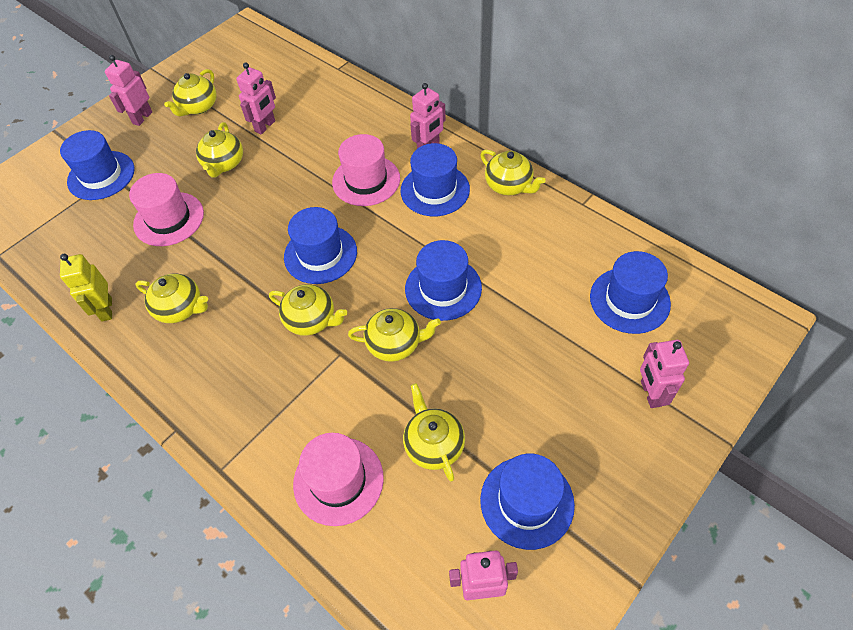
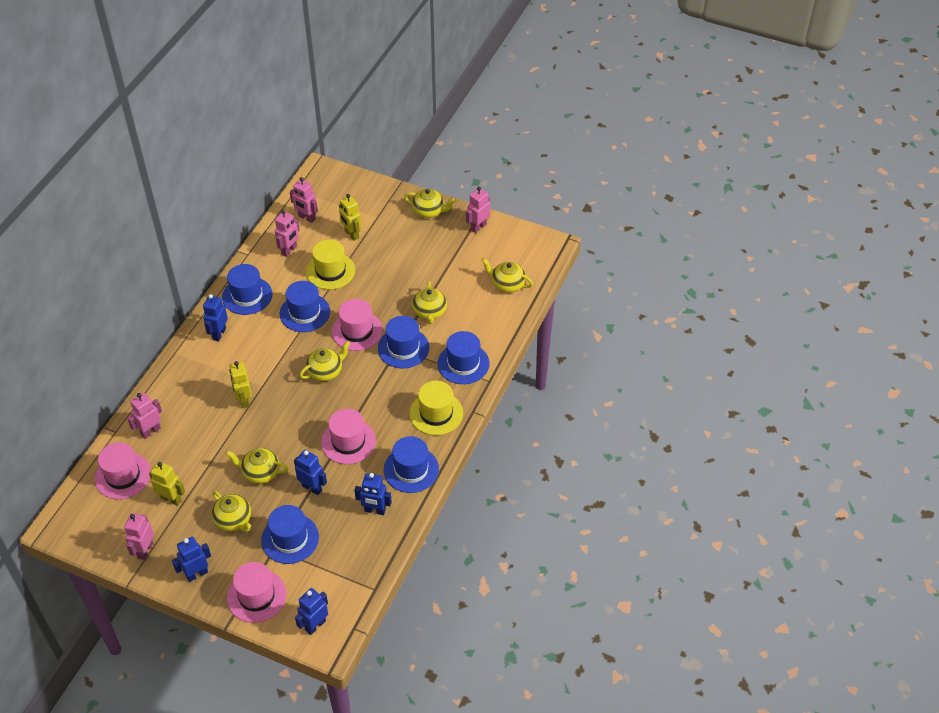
blue robot: none = 0 -> [172,537,211,582] [203,294,228,341] [294,450,327,495] [295,588,328,635] [354,473,392,515] = 5
pink hat: [129,173,204,246] [293,433,384,526] [332,134,400,206] = 3 -> [95,442,151,499] [227,562,286,623] [321,409,376,464] [332,299,383,351] = 4
yellow hat: none = 0 -> [306,239,355,290] [410,381,463,435] = 2
yellow robot: [60,254,112,322] = 1 -> [149,461,185,506] [229,361,252,408] [339,194,362,241] = 3
yellow teapot: [136,273,208,323] [164,69,217,117] [196,122,243,177] [269,284,347,336] [348,308,441,362] [403,383,465,482] [480,150,546,195] = 7 -> [211,491,251,532] [226,448,289,484] [300,341,350,381] [404,188,456,218] [412,281,447,324] [481,258,533,293] = 6

